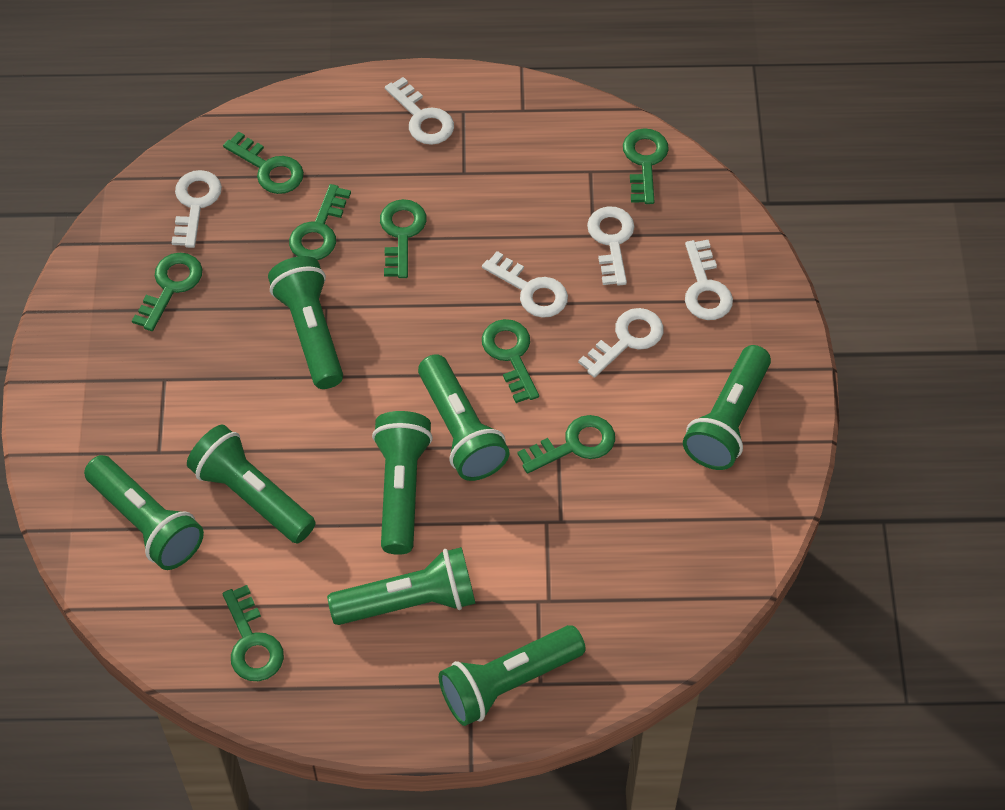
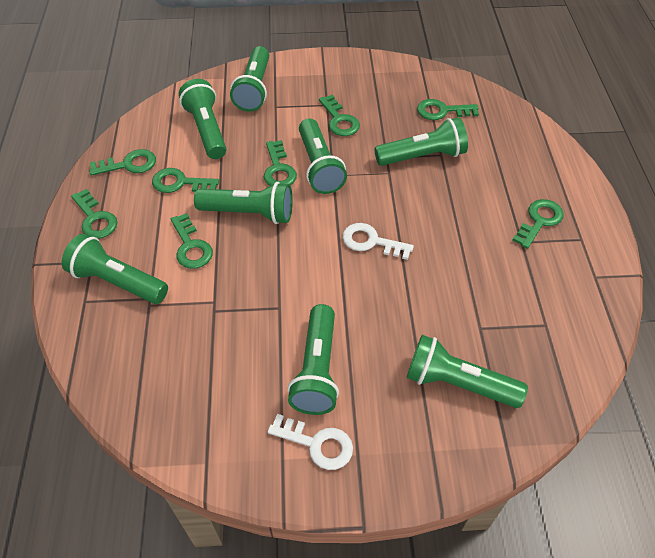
white key: [172,170,222,248] [385,77,454,145] [482,251,568,318] [578,308,663,378] [587,206,634,286] [685,240,733,320] = 6 -> [268,414,353,470] [342,223,414,260] = 2

